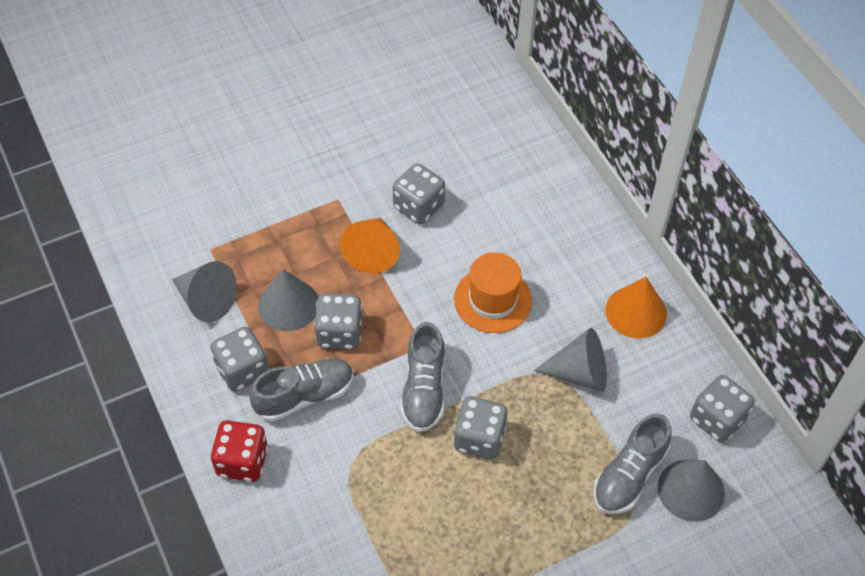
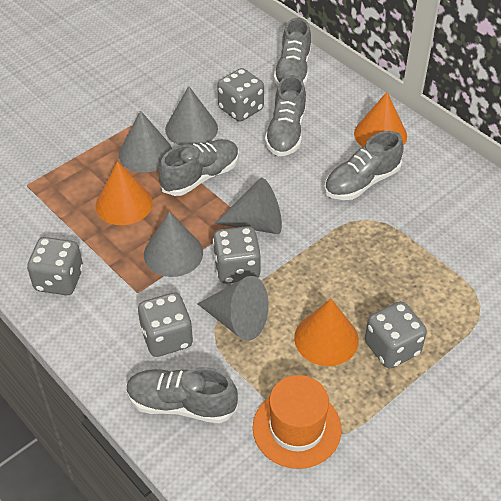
grey cone: [172,261,237,322] [258,269,319,331] [534,328,607,391] [658,460,725,522] = 4 -> [119,110,172,173] [144,212,203,277] [165,86,218,146] [197,276,269,341] [215,178,282,234] = 5
grey shoe: [249,358,354,422] [400,322,445,432] [593,414,672,514] = 3 -> [126,367,238,423] [159,139,239,196] [265,75,306,156] [274,18,311,86] [324,131,404,200] = 5
orange cone: [340,217,400,274] [605,277,667,338] = 2 -> [96,161,153,225] [294,299,359,366] [354,92,407,147] = 3
red dice: [211,420,268,482] = 1 -> none = 0

